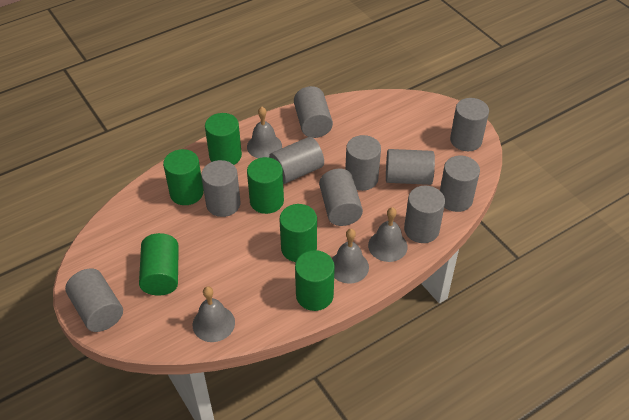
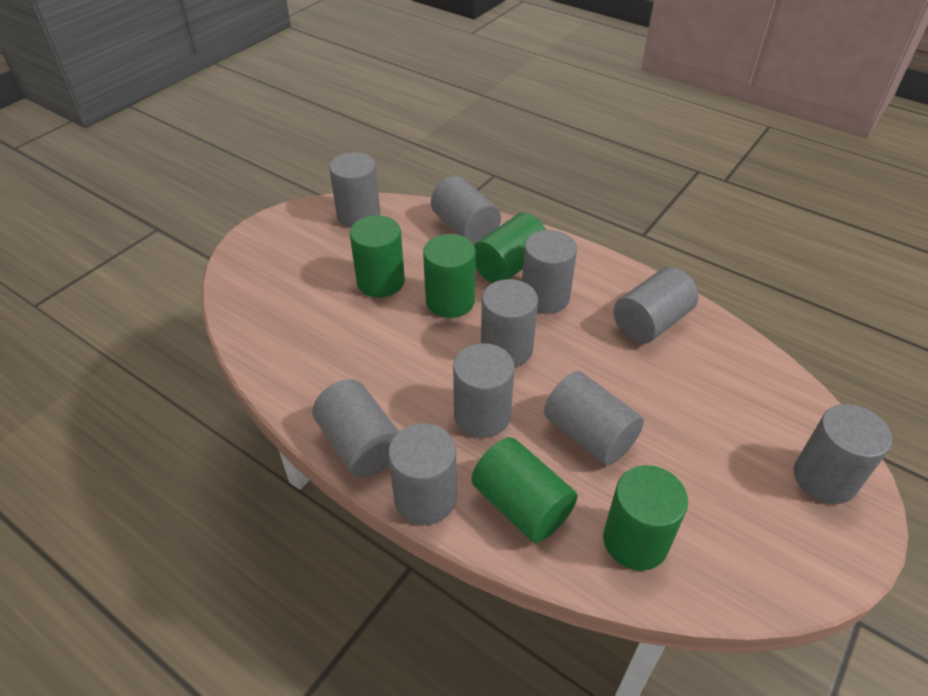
green cylinder: [139,233,179,295] [163,149,204,205] [205,113,242,165] [247,157,284,214] [279,204,317,262] [295,250,335,311] = 6 -> [350,215,405,297] [423,234,476,318] [471,437,577,543] [474,213,546,283] [603,465,688,571] = 5
grey bell: [193,286,235,342] [247,107,282,158] [332,229,369,284] [368,207,408,262] = 4 -> none = 0

